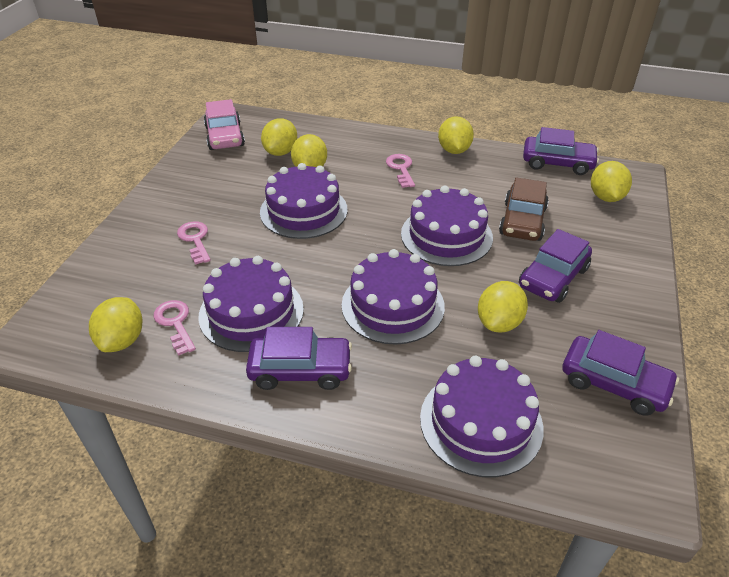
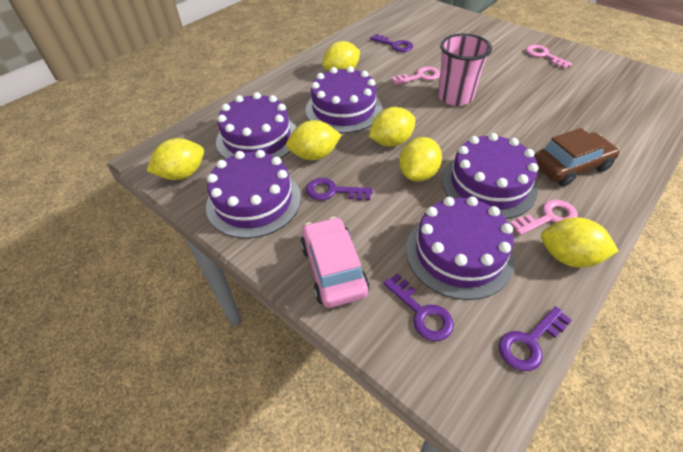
pink cup: none = 0 -> [438,34,492,106] = 1
purple car: [246,327,352,390] [519,229,592,303] [523,127,599,175] [562,330,679,416] = 4 -> none = 0
purple key: none = 0 -> [306,178,373,200] [370,34,413,52] [383,273,454,341] [499,306,572,371] = 4

